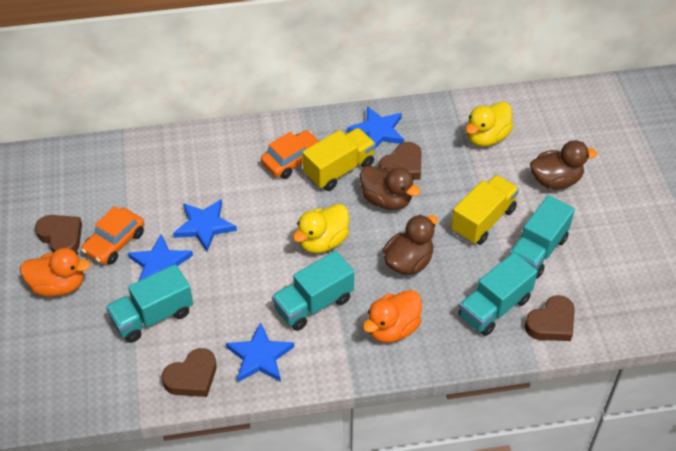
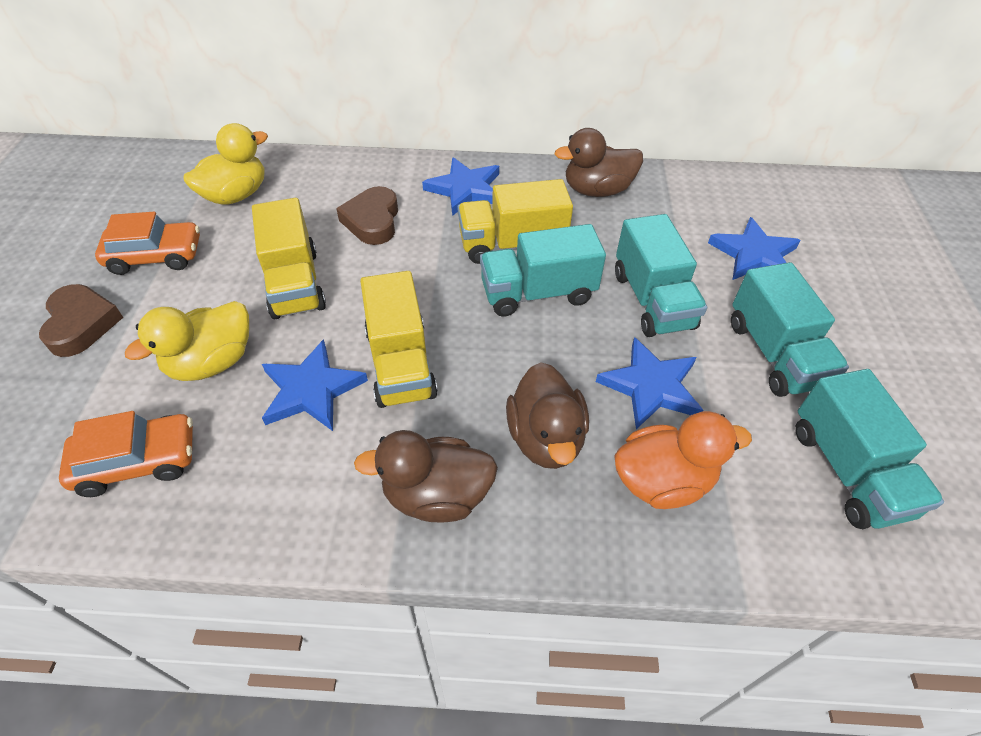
brown heart: [35,215,82,253] [162,348,216,397] [379,142,422,180] [525,295,575,341] = 4 -> [39,284,123,357] [336,186,398,245] = 2
orange duck: [20,248,91,297] [363,290,422,343] = 2 -> [614,411,752,509] = 1
yellow truck: [302,128,376,191] [451,175,519,245] = 2 -> [252,198,326,319] [360,271,438,408] [458,179,573,264] = 3

